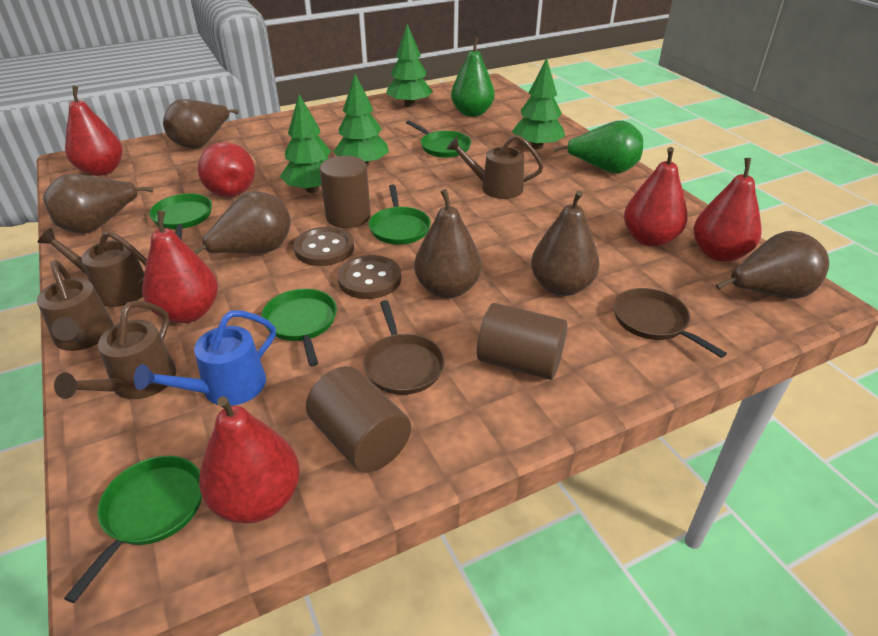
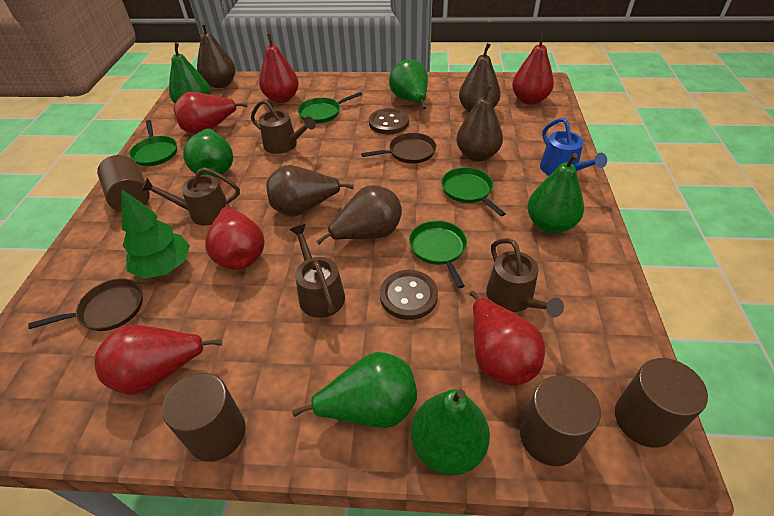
brown cylinder: [306,366,411,473] [320,156,371,228] [477,303,568,380] = 3 -> [97,155,150,212] [162,373,245,461] [520,375,601,466] [615,358,708,448] = 4
brown pear: [43,174,153,234] [163,99,239,149] [194,191,291,254] [414,189,482,298] [531,190,600,296] [716,231,829,299] = 6 -> [197,23,236,88] [266,165,354,217] [316,185,402,245] [456,84,503,161] [459,43,501,112] = 5
green pan: [64,456,202,603] [149,194,212,239] [261,289,337,366] [369,185,431,245] [406,120,471,158] = 5 -> [129,120,177,166] [298,92,362,123] [409,221,467,288] [441,167,506,216] = 4
green pear: [451,37,495,117] [553,120,643,174] = 2 -> [169,42,211,104] [183,128,233,178] [292,352,417,428] [389,59,428,109] [411,389,490,475] [527,153,584,234] = 6
green tree: [280,94,331,193] [333,74,389,167] [386,24,433,107] [512,58,565,150] = 4 -> [121,189,190,279] = 1

